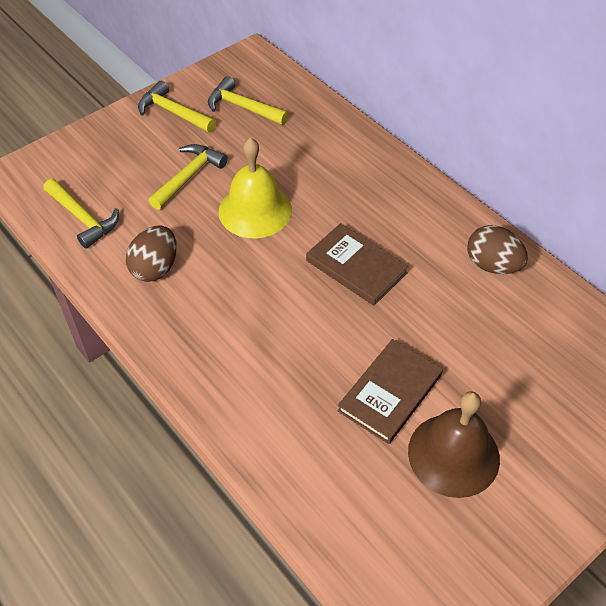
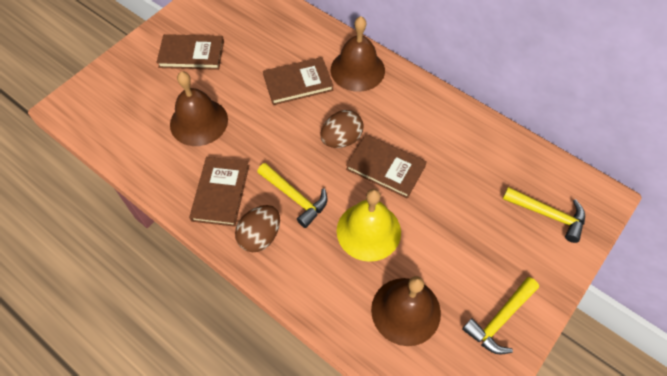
brown bell: [408,391,500,498] = 1 -> [170,71,228,146] [331,16,385,92] [371,276,441,346] = 3
brown book: [306,223,409,306] [338,339,443,444] = 2 -> [156,34,224,70] [189,157,249,227] [263,57,334,105] [346,135,427,199] = 4
yellow hammer: [43,179,119,249] [138,81,216,132] [149,144,228,210] [208,76,289,125] = 4 -> [257,163,327,228] [462,277,539,355] [503,187,585,243] = 3

